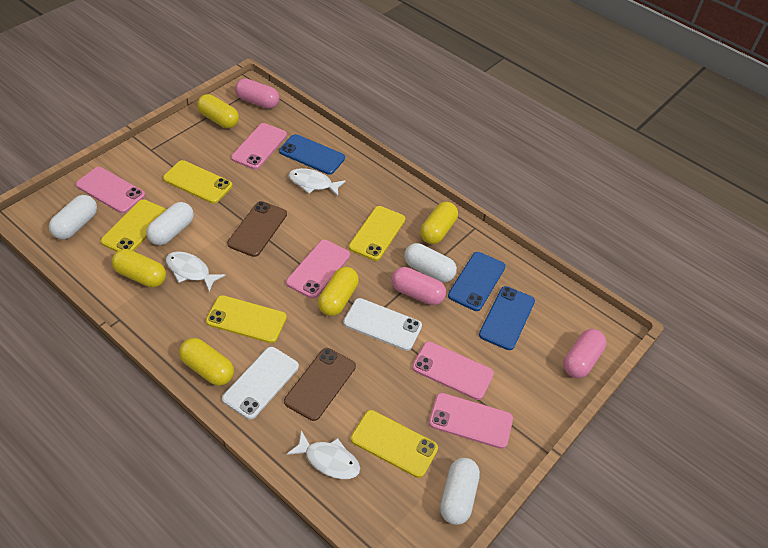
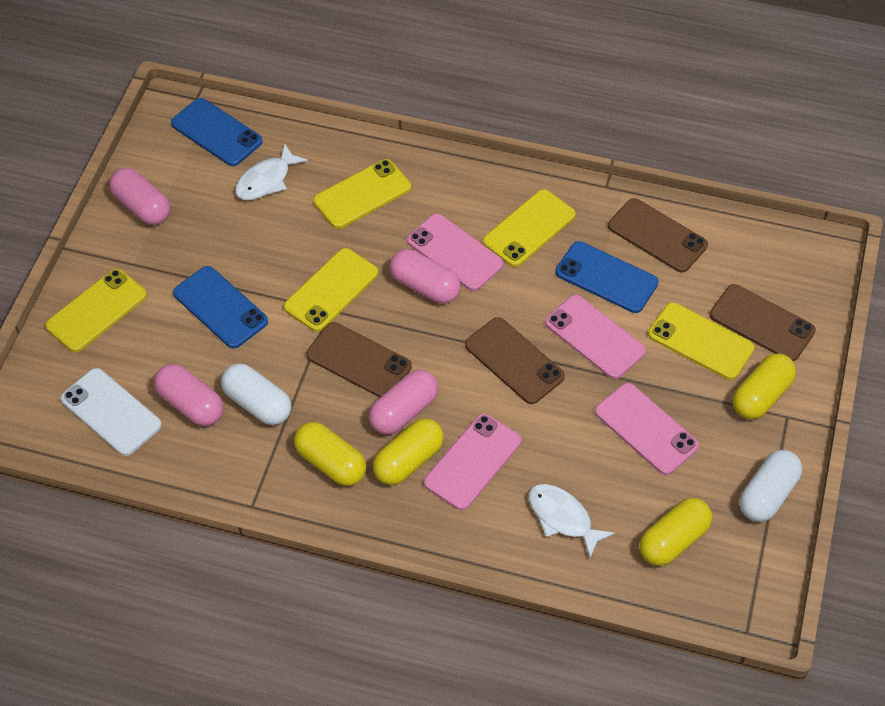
brown phone: [227,201,287,257] [284,348,356,421] = 2 -> [306,322,412,398] [465,317,565,404] [608,198,708,273] [710,284,816,361] = 4
pink capsule: [235,78,279,109] [391,267,446,305] [563,329,607,378] = 3 -> [109,168,170,225] [154,364,223,426] [369,369,438,435] [389,249,461,304] = 4
pink phone: [76,167,145,213] [231,123,287,170] [286,240,350,299] [412,341,494,400] [429,393,513,449] = 5 -> [407,213,504,291] [424,414,521,510] [545,295,646,379] [595,383,699,475] = 4
white capsule: [49,195,97,240] [146,202,194,245] [404,243,457,282] [440,458,480,525] = 4 -> [221,363,292,425] [740,450,802,522] = 2
white fish: [166,251,225,292] [287,431,360,479] [289,168,346,196] = 3 -> [235,144,308,200] [529,484,615,558] = 2
white phone: [222,347,299,420] [343,298,422,351] = 2 -> [61,368,162,456] = 1
yellow capsule: [112,249,166,287] [179,338,234,386] [197,94,239,128] [318,267,359,316] [420,202,458,244] = 5 -> [294,422,366,486] [373,418,444,485] [640,498,712,566] [733,353,796,419] = 4

